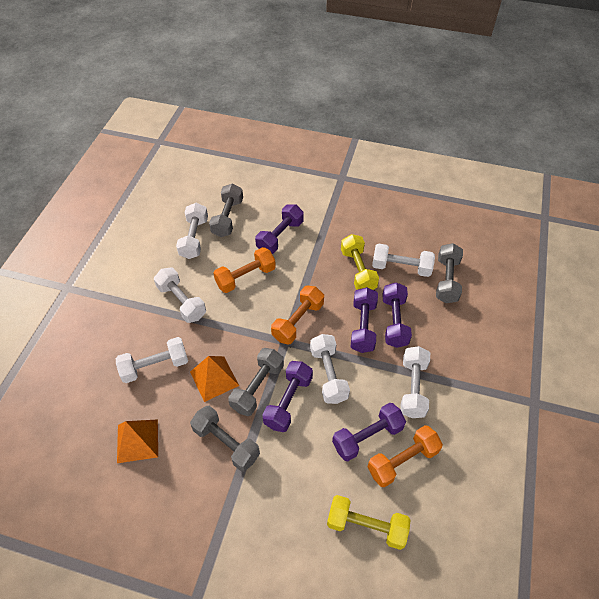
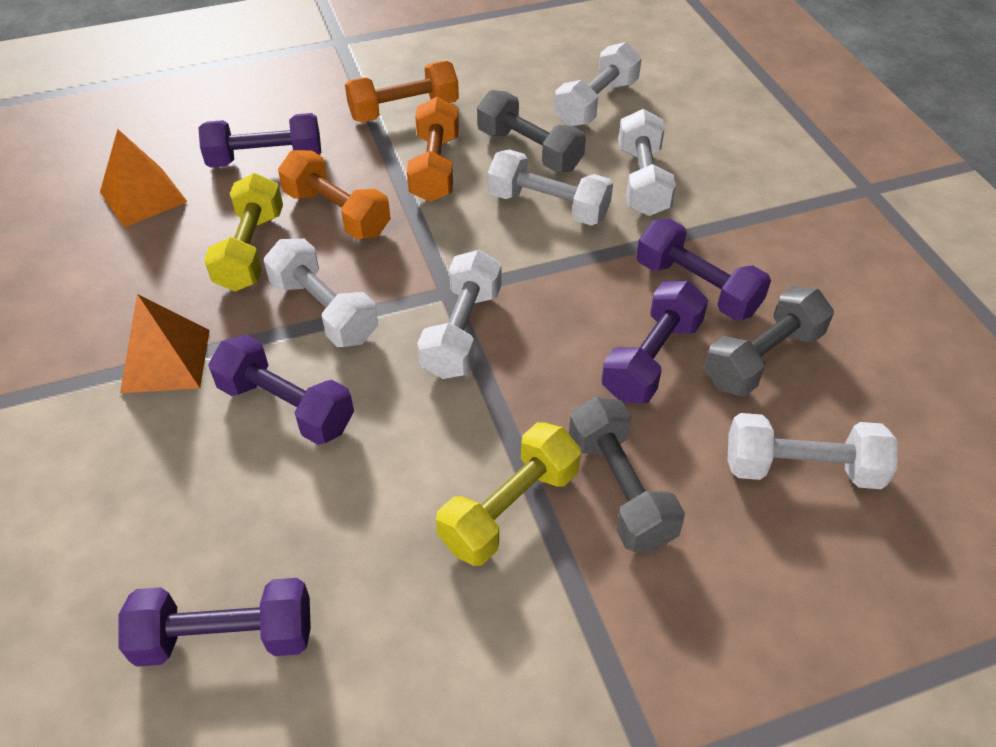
grey dumbbell: [190,406,260,471] [209,183,243,237] [228,348,284,416] [436,243,463,303] = 4 -> [477,90,586,172] [569,397,685,552] [704,286,834,396] = 3

